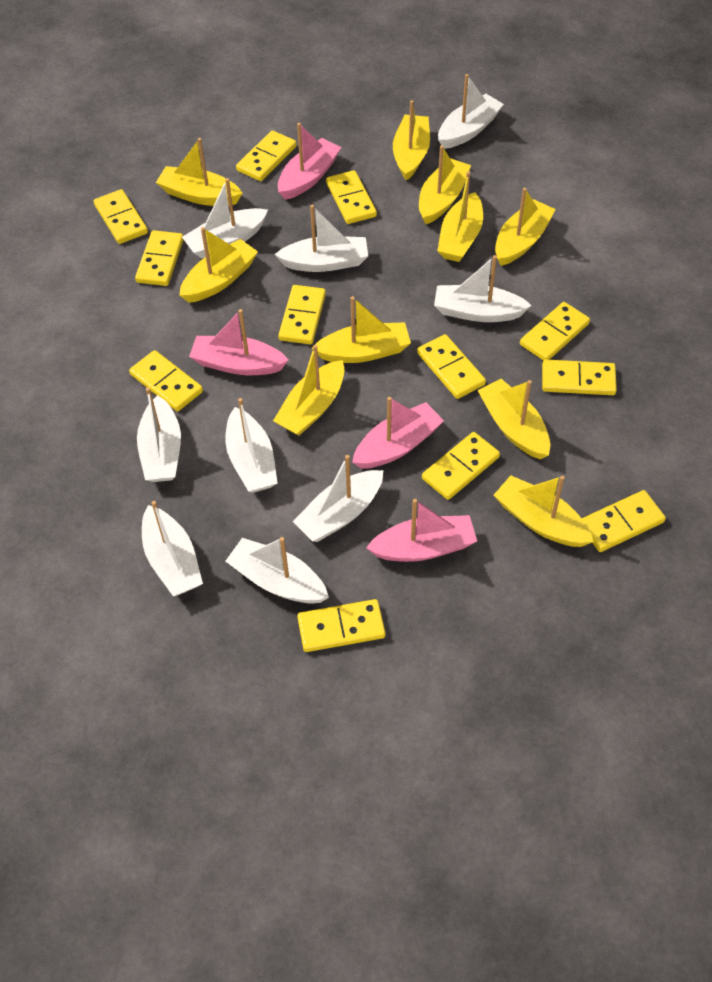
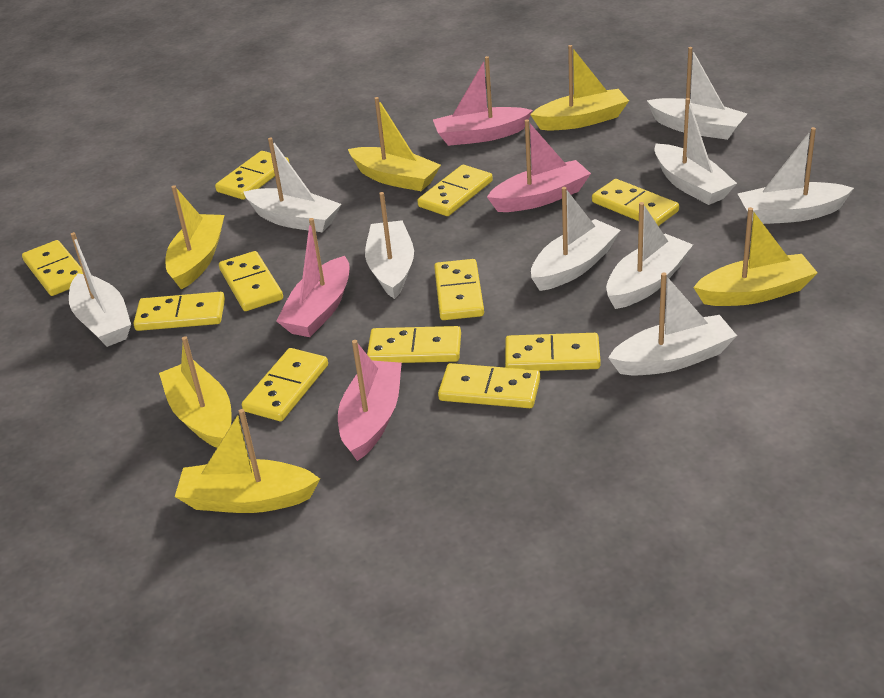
yellow boat: [156,138,243,206] [179,227,258,303] [273,344,345,436] [312,296,411,363] [393,100,430,181] [419,145,471,224] [437,171,483,262] [477,379,550,459] [494,475,593,547] [495,188,556,266] = 10 -> [159,336,231,448] [166,185,225,290] [175,409,320,513] [348,97,441,191] [530,45,629,130] [693,207,818,306] = 6
yellow domino: [94,189,148,244] [129,350,203,411] [135,230,184,286] [236,130,297,181] [278,285,326,344] [297,599,386,652] [326,170,377,224] [417,334,486,399] [422,432,500,500] [520,302,590,360] [542,359,617,395] [582,490,666,552] = 12 -> [22,240,83,296] [133,292,225,331] [215,151,289,200] [219,251,283,311] [242,348,328,421] [367,326,461,363] [417,165,493,216] [434,259,484,320] [438,363,540,408] [505,333,601,371] [592,179,679,226] = 11

